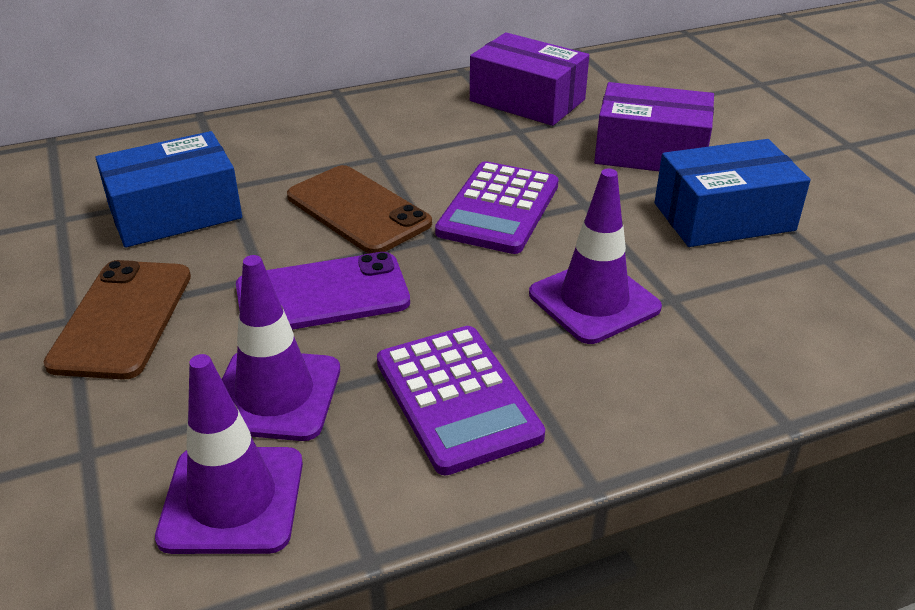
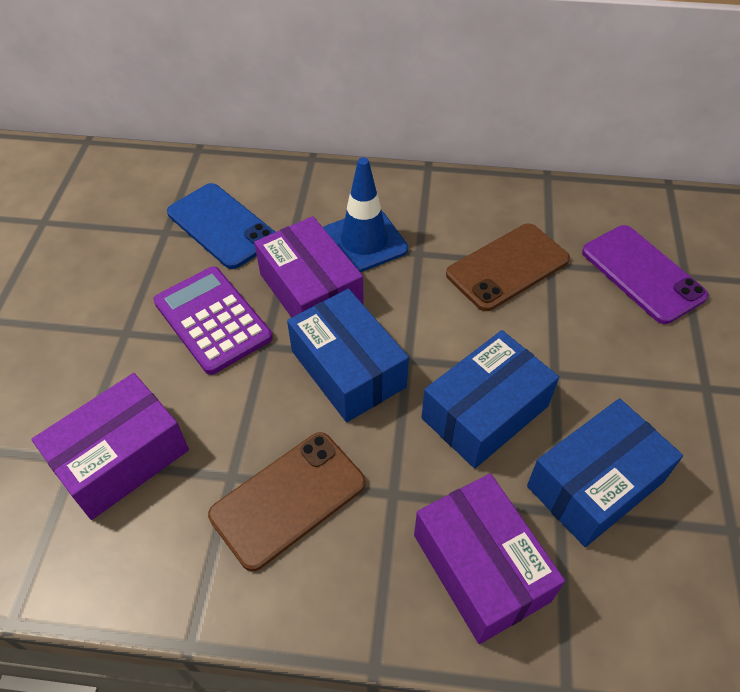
blue box: [95,131,242,248] [654,139,811,247] = 2 -> [287,289,409,422] [421,330,559,469] [527,398,683,547] = 3
blue phone: none = 0 -> [167,183,275,269] = 1
blue traffic cone: none = 0 -> [323,157,408,272] = 1
purple box: [470,32,589,126] [594,82,714,171] = 2 -> [31,373,189,520] [254,216,364,318] [414,473,565,644] = 3
purple calculator: [377,326,545,476] [435,161,559,254] = 2 -> [153,266,273,375] = 1
purple traffic cone: [155,354,303,554] [222,255,340,441] [529,169,662,344] = 3 -> none = 0

